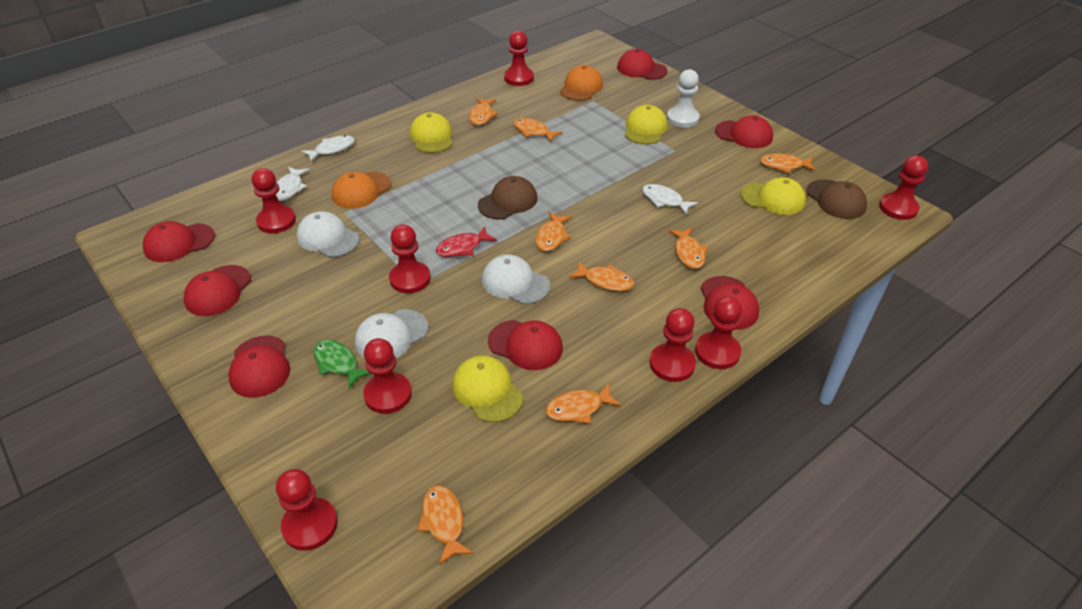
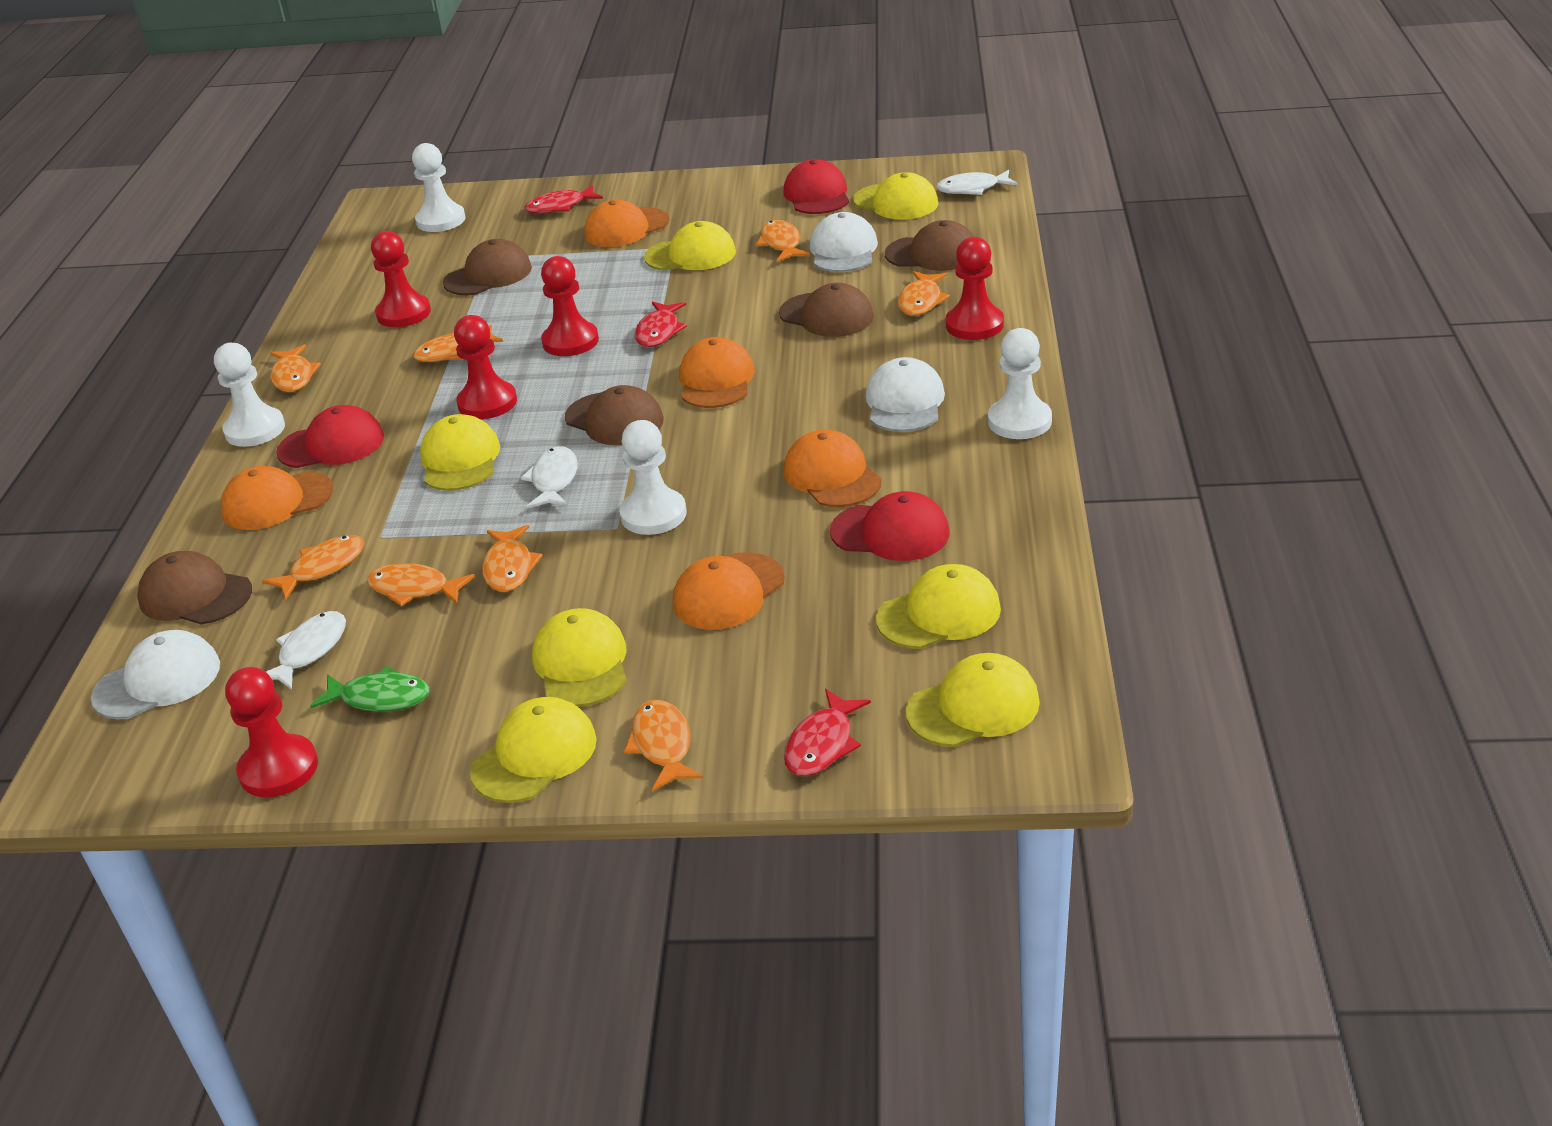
brown cap: [478,176,538,219] [806,180,867,219] = 2 -> [137,551,252,625] [443,239,532,295] [565,385,664,445] [779,283,874,337] [885,220,974,271] = 5
orange cap: [332,172,391,209] [560,65,603,101] = 2 -> [221,466,333,530] [584,200,669,247] [673,552,785,630] [679,337,755,408] [783,429,882,507] = 5
red cap: [143,221,215,262] [184,265,251,316] [228,335,290,398] [488,320,563,370] [617,49,667,80] [701,276,759,330] [715,115,773,148] = 7 -> [276,405,384,468] [783,159,849,214] [830,491,950,561] = 3
red fish: [436,226,497,257] = 1 -> [525,185,603,214] [635,302,687,347] [784,689,871,776] = 3
red pawn: [252,168,296,233] [276,469,338,551] [363,338,412,414] [389,224,431,293] [504,31,534,86] [650,308,696,382] [695,296,742,369] [879,155,928,220] = 8 -> [225,667,318,797] [371,231,431,327] [454,315,517,419] [541,256,599,356] [946,237,1004,340] = 5
white pawn: [667,69,700,128] = 1 -> [214,343,285,447] [412,143,465,232] [619,420,687,535] [988,328,1052,439] = 4
yellow cap: [410,112,452,153] [452,356,523,423] [624,105,667,145] [741,177,806,215] = 4 -> [420,414,500,491] [470,697,597,803] [532,608,627,707] [644,221,736,270] [853,172,939,220] [876,564,1001,649] [906,653,1040,747] = 7

